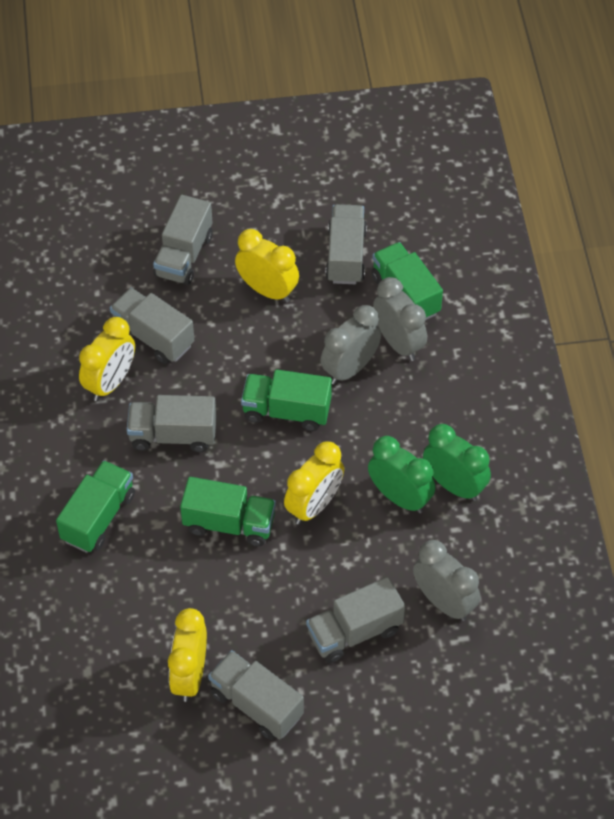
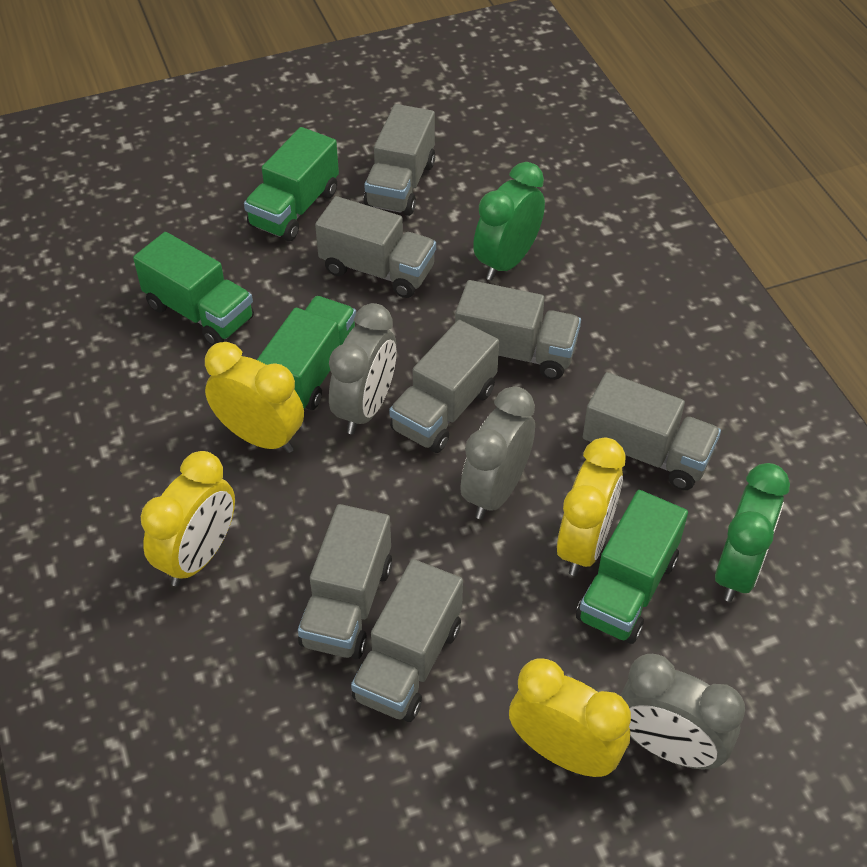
grey truck: [110,288,194,364] [127,395,217,452] [153,195,213,285] [208,650,304,740] [306,577,405,663] [325,204,367,284] = 6 -> [298,504,392,659] [315,196,436,298] [351,559,463,722] [364,104,435,216] [389,320,499,453] [455,280,581,380] [583,372,721,490] = 7

